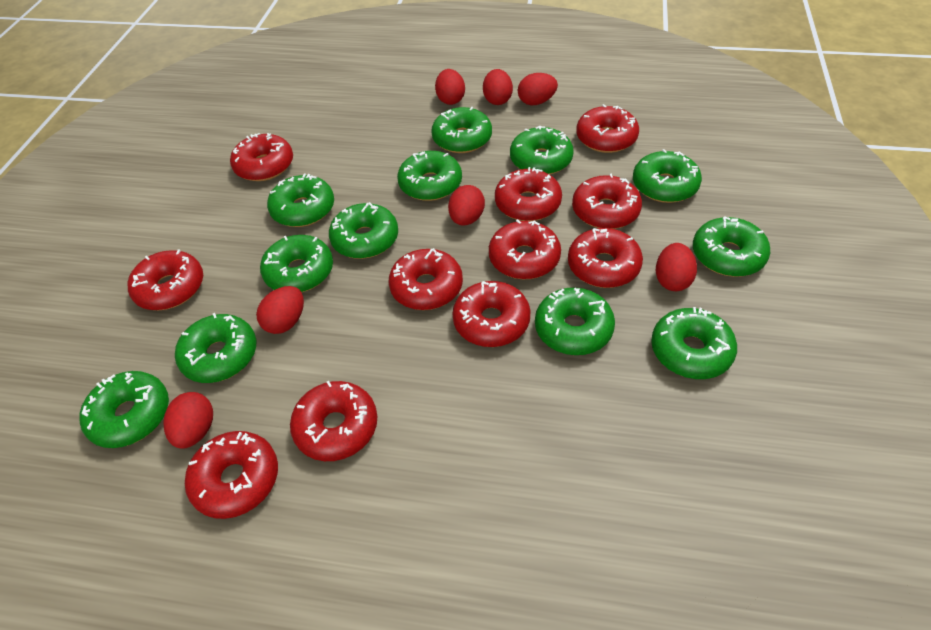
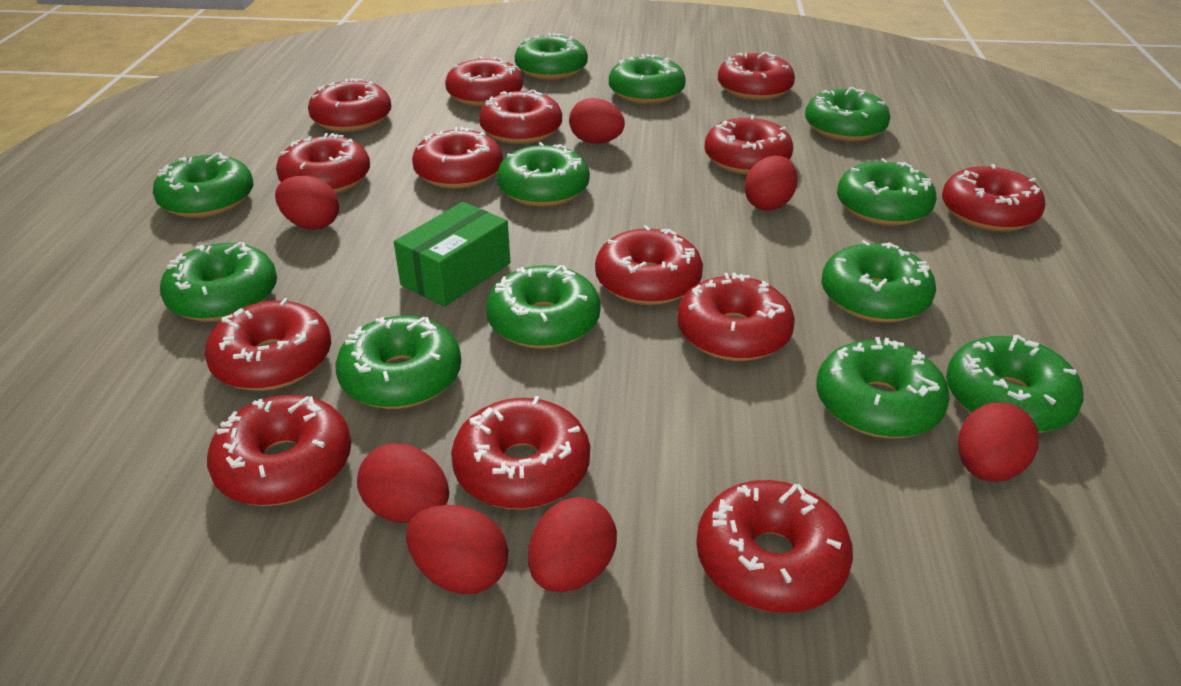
green box: none = 0 -> [394,202,510,307] = 1
red donut: [127,250,203,310] [185,431,278,519] [230,133,293,181] [290,381,377,461] [389,248,463,310] [452,281,531,347] [489,219,561,279] [495,167,562,221] [568,228,643,288] [572,174,642,229] [576,104,639,153] = 11 -> [205,298,331,391] [207,395,351,506] [276,133,370,194] [308,78,391,132] [412,127,503,189] [445,56,523,107] [451,396,590,509] [479,90,562,144] [595,225,703,305] [677,272,795,361] [696,480,853,613] [704,115,793,175] [718,52,795,100] [942,164,1046,232] = 14

